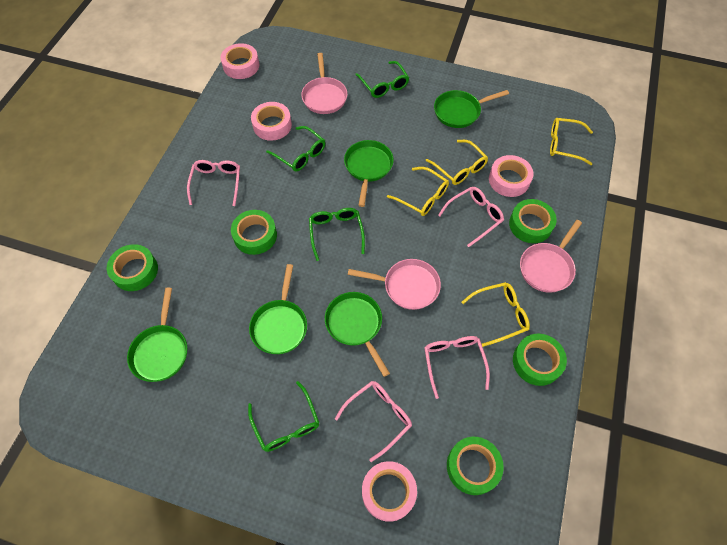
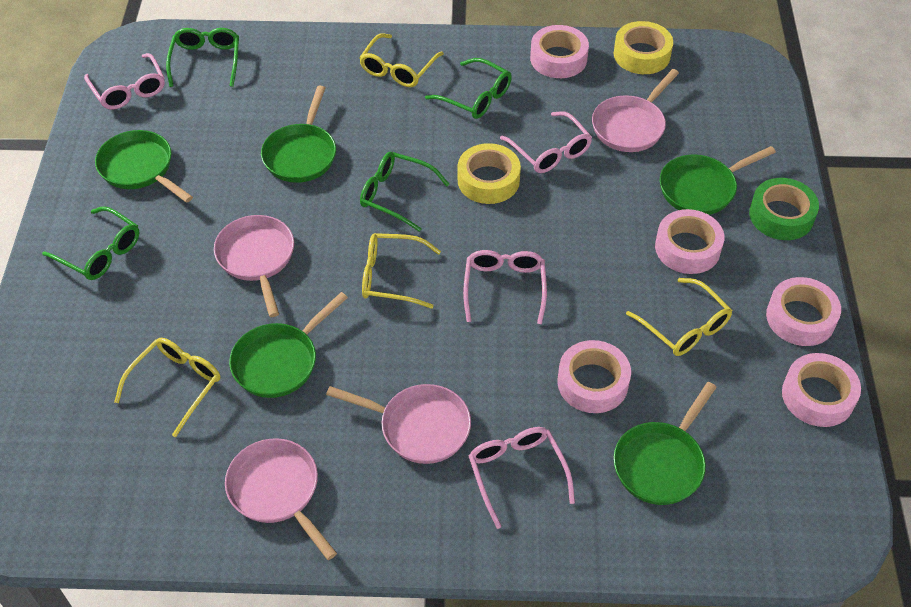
green tape: [107,244,158,291] [231,210,277,255] [447,437,504,495] [509,199,557,243] [513,333,567,386] = 5 -> [749,178,819,240] = 1
pink pan: [301,53,347,114] [348,259,441,310] [520,220,582,293] = 3 -> [214,215,294,317] [225,438,337,560] [326,384,471,464] [592,69,679,152] = 4
pink tape: [221,43,259,79] [251,102,292,141] [362,461,417,522] [489,155,534,197] = 4 -> [530,25,589,78] [558,340,631,413] [655,209,724,274] [766,277,841,346] [782,353,861,427] = 5
yellow tape: none = 0 -> [458,143,521,204] [614,21,673,74] = 2

